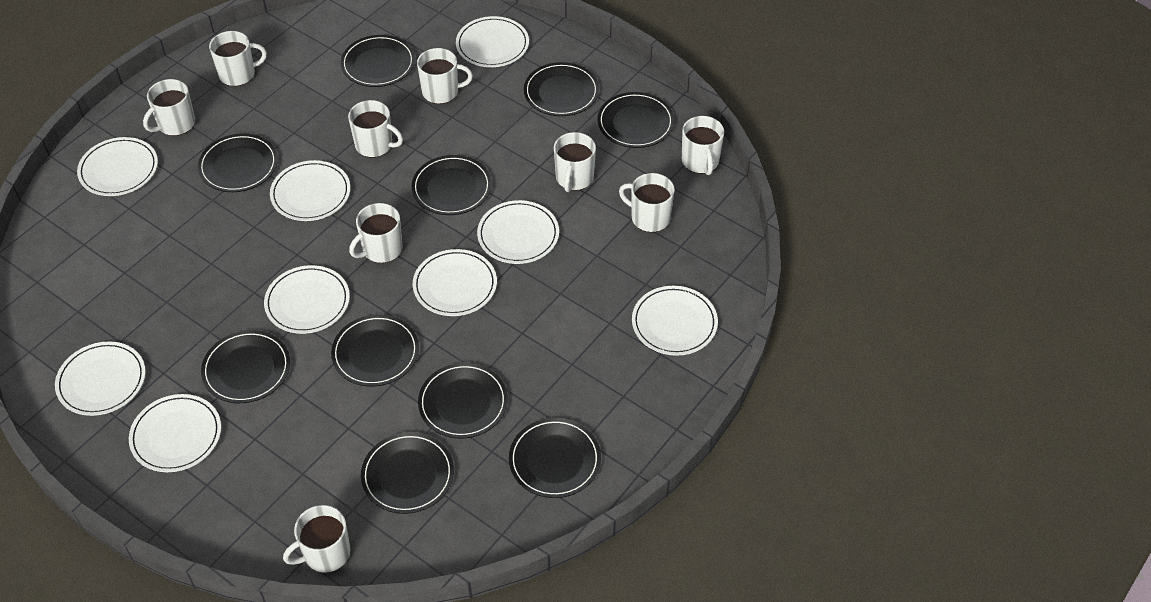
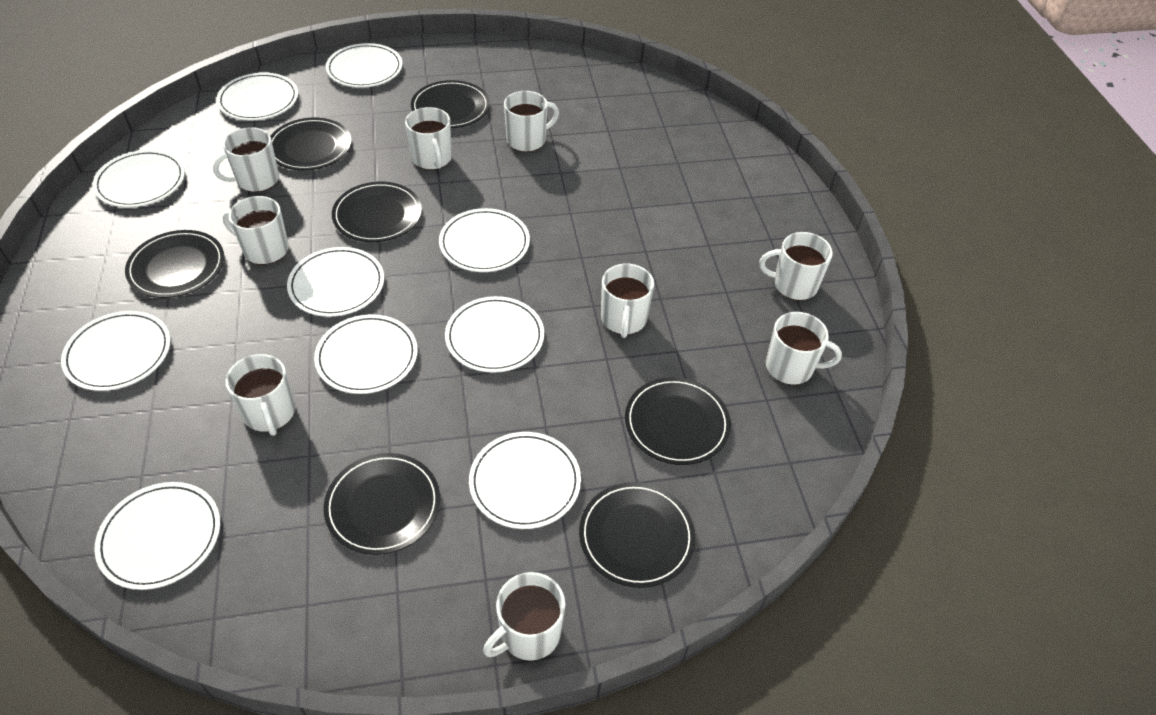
black plate: [198,133,278,192] [201,330,290,403] [331,314,419,387] [341,35,415,87] [361,432,454,514] [412,155,492,215] [418,363,508,439] [509,418,601,498] [524,62,599,116] [597,92,674,148] = 10 -> [125,230,224,298] [270,118,351,171] [323,453,440,555] [332,182,422,242] [411,80,490,128] [579,482,695,588] [625,377,731,465] = 7
white plate: [55,341,146,416] [77,137,158,196] [129,394,221,472] [264,265,350,334] [270,160,351,221] [413,249,497,316] [456,16,529,67] [477,200,559,264] [632,286,718,356] = 9 -> [61,311,170,391] [93,150,185,207] [94,482,220,590] [217,73,298,120] [287,247,384,317] [314,314,418,394] [326,43,402,88] [439,208,530,272] [445,296,544,373] [469,432,581,529] = 10

